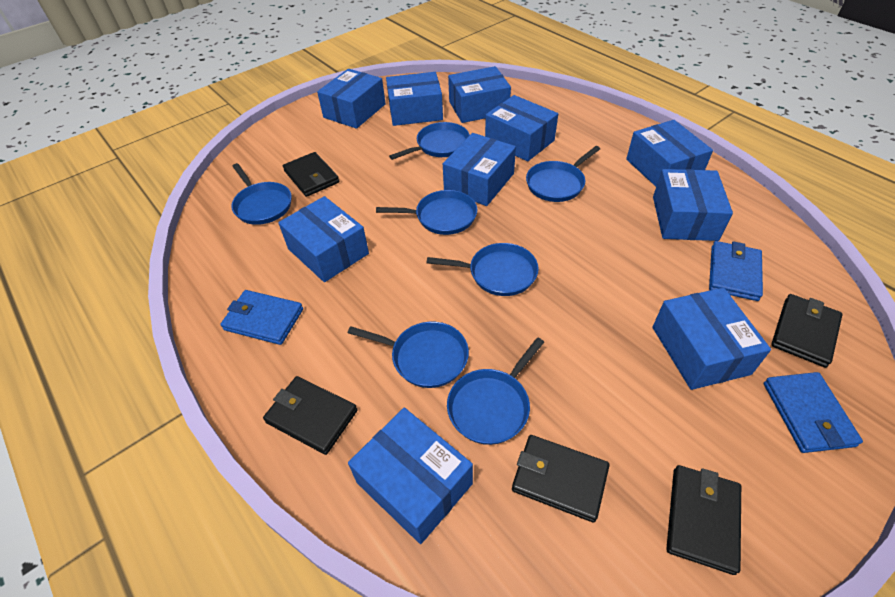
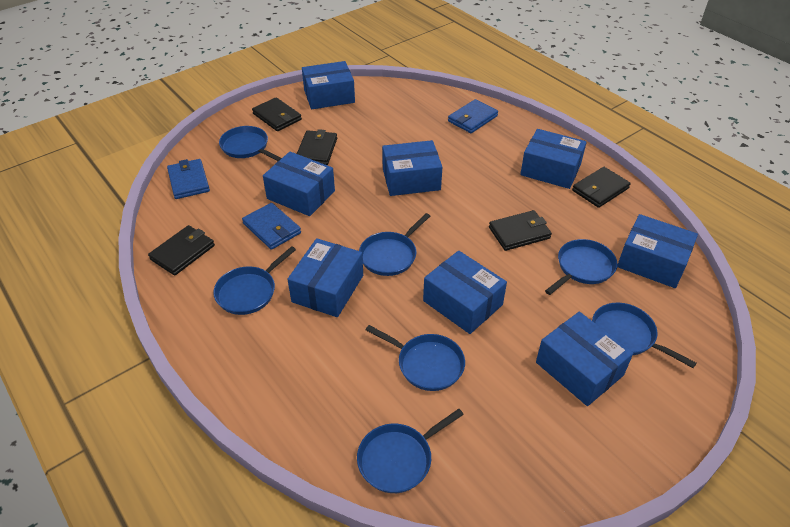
blue box: [278,196,369,282] [317,69,386,129] [348,408,473,544] [386,72,443,126] [443,133,516,206] [448,66,511,123] [485,95,558,162] [626,120,713,186] [652,288,771,390] [653,169,733,241] = 10 -> [263,152,335,216] [287,238,363,317] [302,61,355,109] [382,140,442,196] [423,251,507,334] [520,129,587,189] [536,312,633,406] [617,214,698,288] = 8

